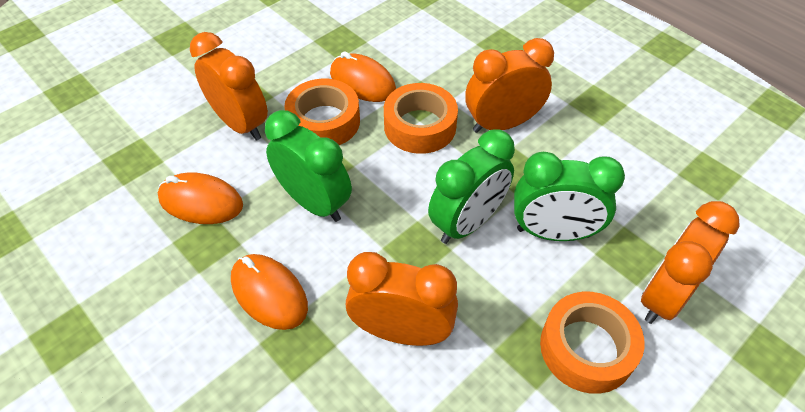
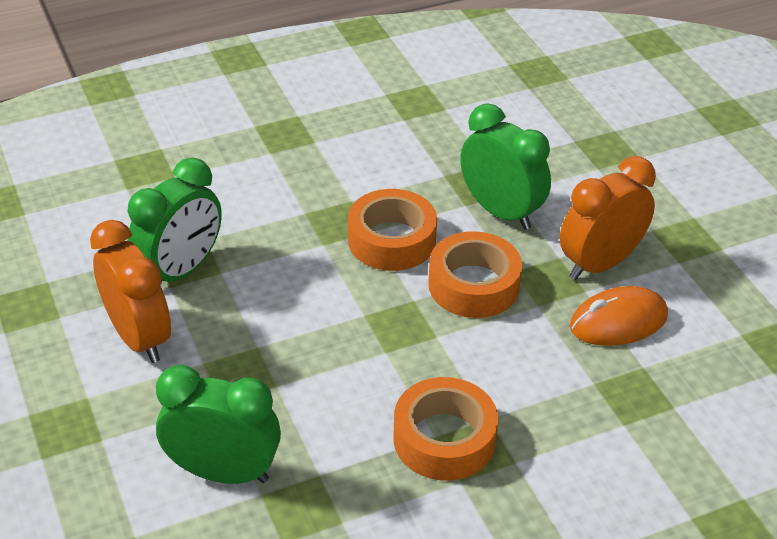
orange clock: [190,32,268,140] [346,252,458,346] [465,38,554,133] [641,201,740,324] = 4 -> [90,220,171,363] [560,156,656,280] = 2
orange mouse: [158,172,243,224] [231,254,308,330] [330,51,396,102] = 3 -> [570,286,668,346] = 1

